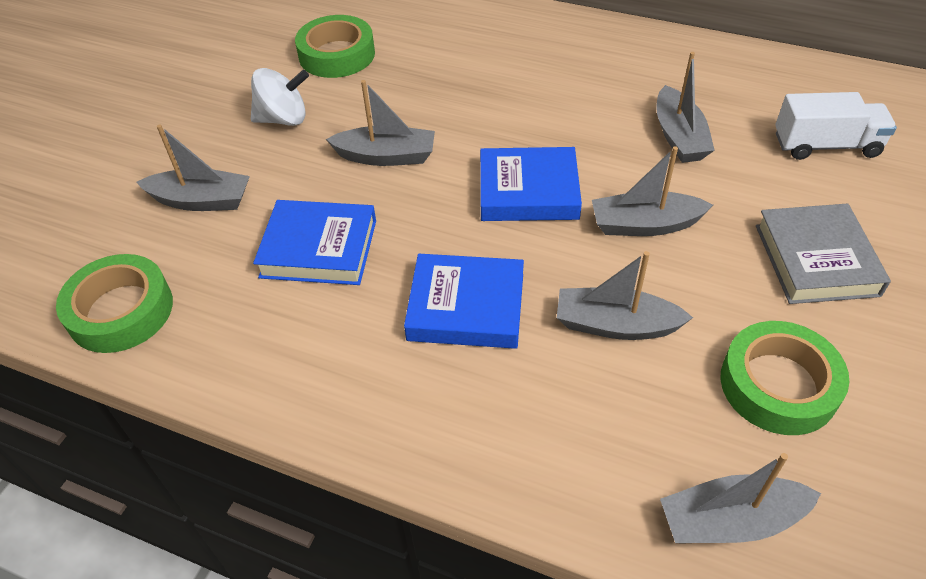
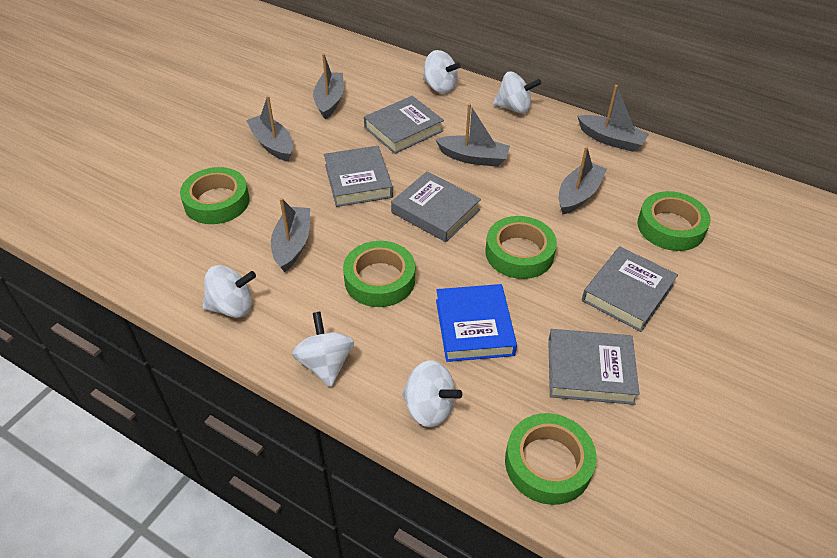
blue book: [253,200,376,285] [404,254,524,349] [480,147,582,221] = 3 -> [436,284,517,362] = 1
green tape: [56,254,173,353] [295,15,375,78] [720,321,849,435] = 3 -> [180,167,250,224] [343,241,415,307] [486,216,557,279] [505,413,597,505] [637,191,711,251] = 5
grey book: [756,203,891,304] = 1 -> [324,146,393,207] [364,96,444,154] [391,172,481,242] [548,329,640,405] [582,246,678,332] = 5
white spinning top: [251,68,309,126] = 1 -> [203,265,256,318] [292,312,354,387] [402,361,462,427] [423,50,461,94] [493,72,541,114] = 5
white truck: [775,92,897,160] = 1 -> none = 0

